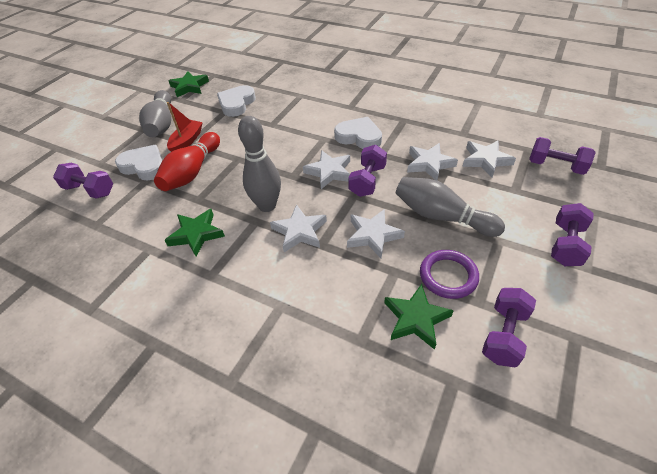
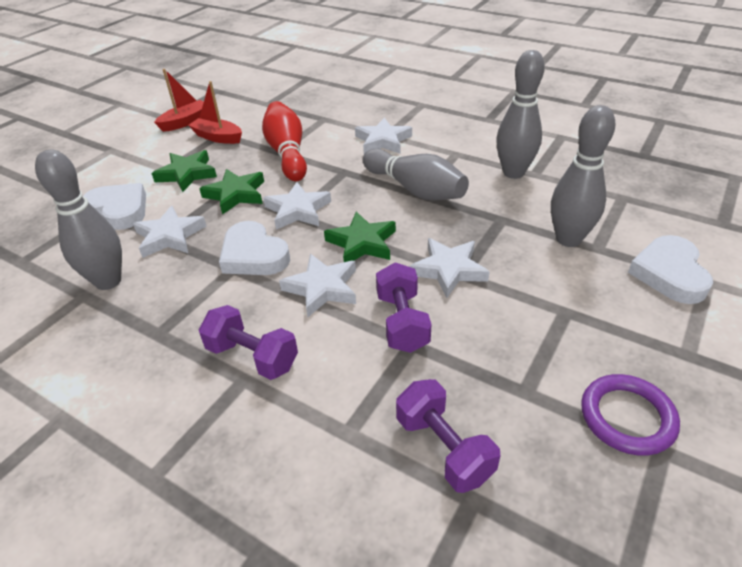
grey bowling pin: [139,90,171,137] [238,116,281,212] [396,177,505,237] = 3 -> [35,149,122,290] [363,149,469,201] [496,50,545,179] [551,105,616,247] = 4
purple dumbbell: [53,163,113,199] [348,145,387,197] [482,288,536,367] [529,137,596,175] [551,203,594,266] = 5 -> [199,305,298,380] [376,262,431,353] [396,379,500,493] = 3
red boat: [167,102,203,152] = 1 -> [154,69,204,132] [188,81,242,144] = 2

